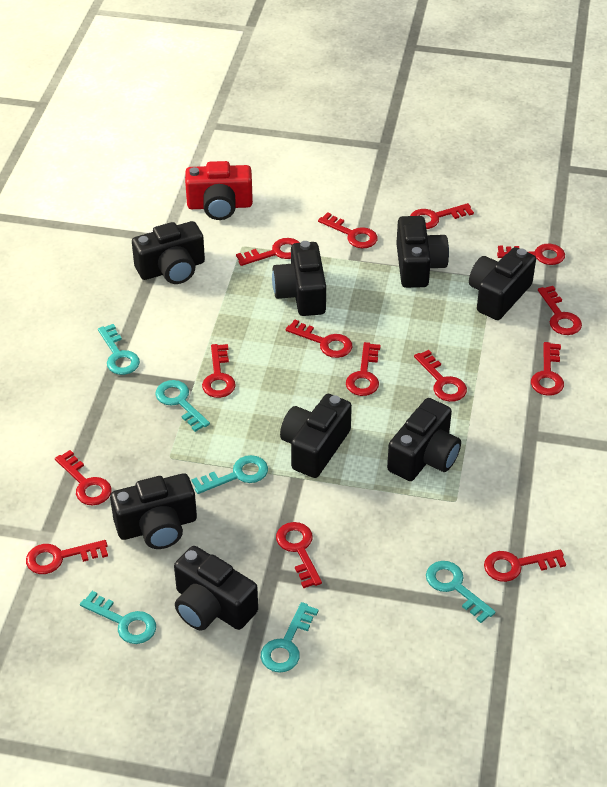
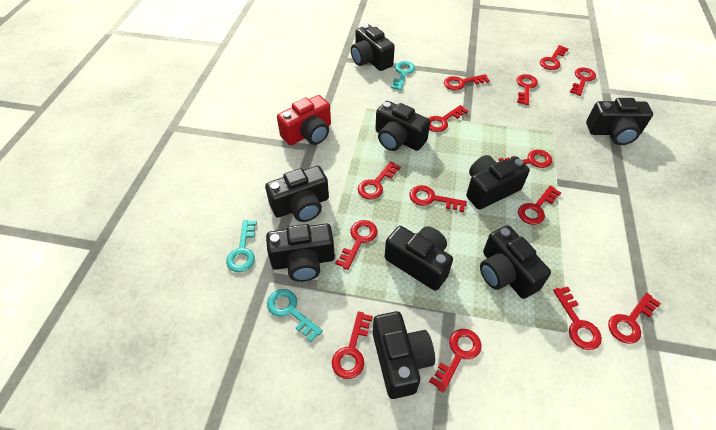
black camera: [110,473,197,549] [132,221,205,284] [174,546,258,631] [272,241,326,316] [280,394,352,478] [387,398,461,481] [396,216,449,288] [469,247,536,320] = 8 -> [265,166,329,222] [266,224,335,282] [351,24,395,71] [373,311,435,399] [376,101,430,151] [385,226,453,291] [466,155,530,210] [480,225,551,299] [586,98,653,145] = 9
turquoise key: [80,591,156,644] [98,324,140,375] [155,380,210,432] [191,455,268,494] [261,602,319,673] [426,561,496,623] = 6 -> [226,220,257,272] [267,289,323,342] [391,61,415,90] = 3

